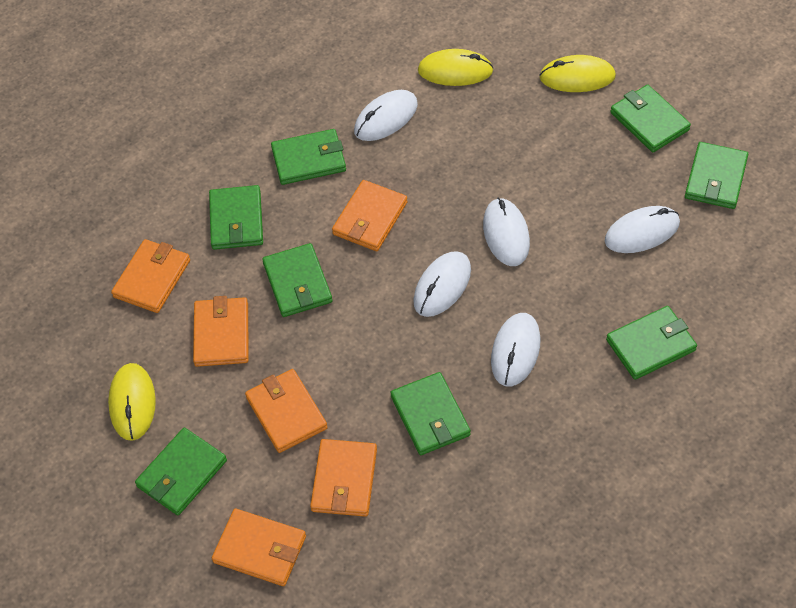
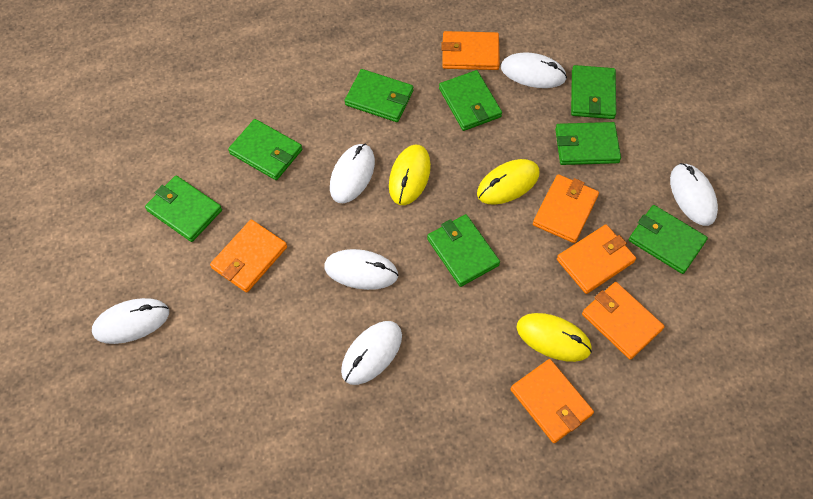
white mouse: [354,90,418,141] [413,251,471,317] [483,198,530,266] [491,313,540,386] [605,206,680,253] = 5 -> [92,298,169,344] [324,249,398,290] [330,144,375,203] [341,321,402,385] [501,53,567,88] [670,163,718,226] = 6

